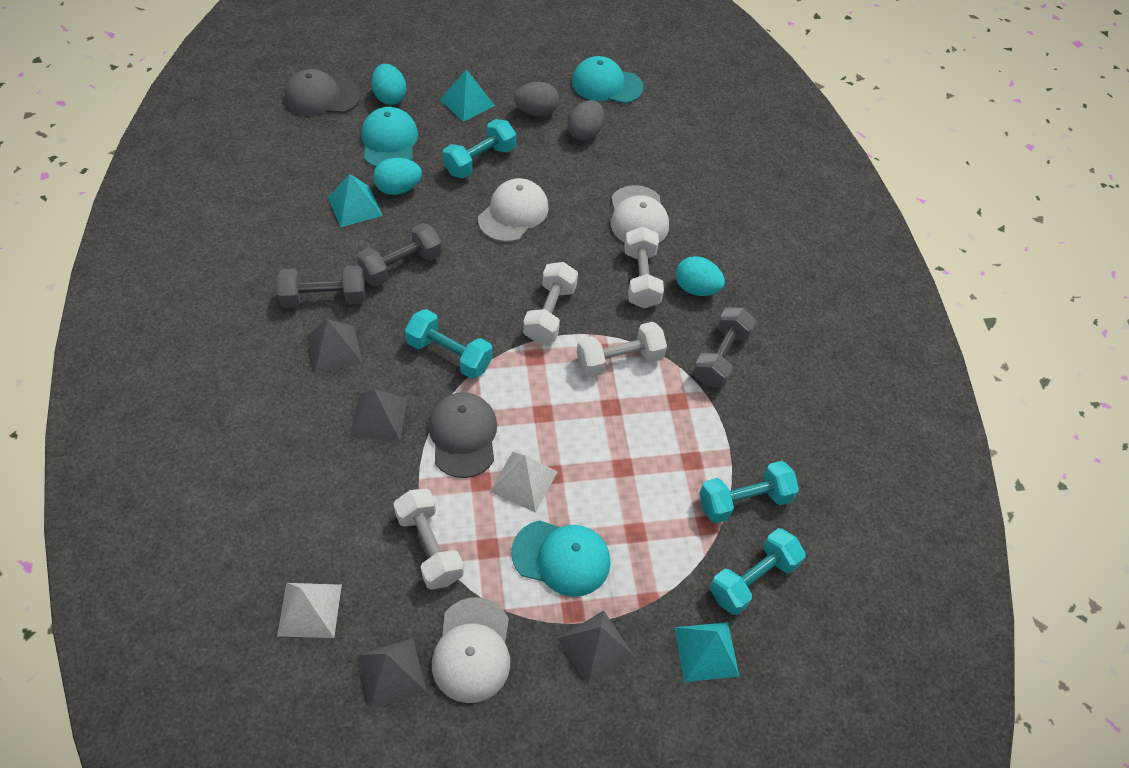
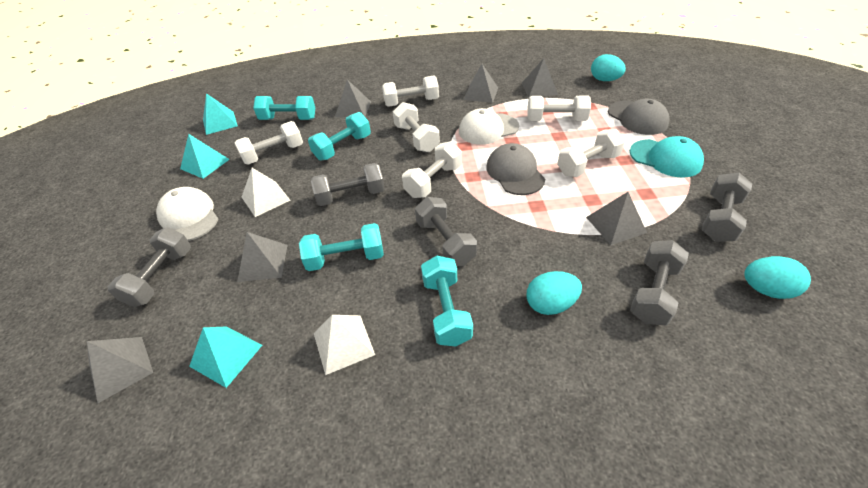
grey dumbbell: [277,266,365,308] [357,223,442,286] [693,307,756,388] = 3 -> [108,227,191,307] [311,163,385,206] [415,197,477,266] [630,240,689,325] [702,173,752,242] = 5
grey egg: [514,82,559,116] [568,100,604,141] = 2 -> none = 0
grey pyramid: [307,319,363,373] [350,389,408,441] [357,638,427,710] [558,610,635,686] = 4 -> [87,337,153,403] [237,232,287,282] [335,80,371,118] [463,64,498,103] [522,58,558,98] [586,192,647,245] = 6
turquoise cap: [361,107,418,167] [511,520,611,597] [572,56,644,104] = 3 -> [630,136,704,178] = 1
white cap: [432,597,510,703] [478,178,549,242] [611,185,669,243] = 3 -> [156,187,218,241] [459,108,519,145] = 2
white dumbbell: [393,489,464,590] [523,262,578,343] [577,322,667,377] [624,227,664,308] = 4 -> [234,121,303,165] [382,75,439,107] [393,102,440,152] [402,141,462,198] [527,96,591,121] [557,129,625,177] = 6

